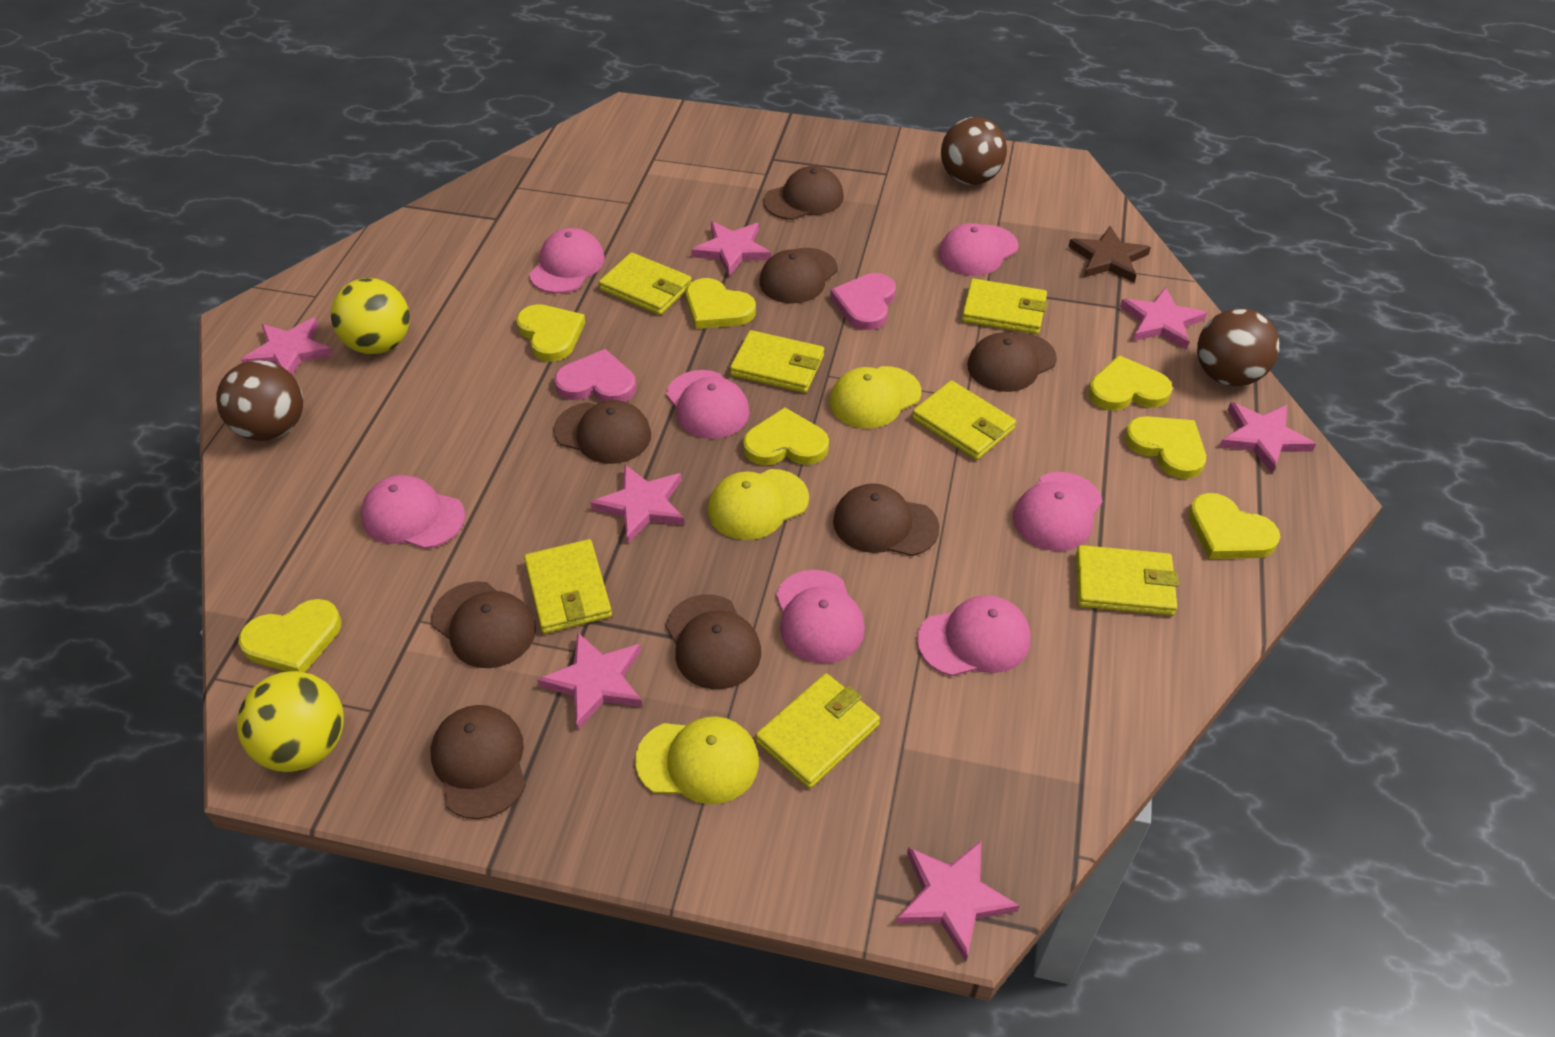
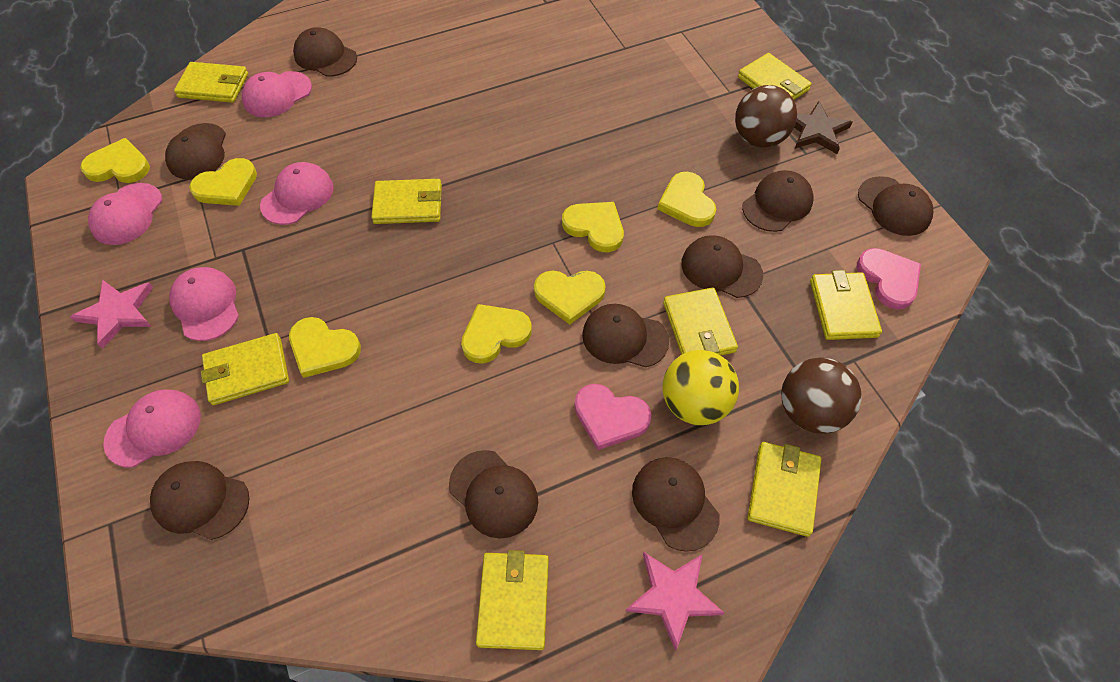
brown ball: [216,360,303,441] [941,117,1007,185] [1197,308,1279,386] = 3 -> [735,85,797,148] [781,358,862,434] = 2
brown cap: [431,581,536,668] [431,705,526,819] [553,400,651,464] [666,594,761,689] [760,248,838,303] [763,166,844,220] [833,483,940,556] [967,332,1057,392] = 8 -> [150,461,250,540] [165,123,226,180] [293,27,357,77] [449,450,538,539] [582,304,669,367] [632,457,720,552] [681,235,763,298] [742,170,814,232] [858,176,933,236] = 9
pink cap: [361,475,465,549] [529,228,605,293] [666,370,750,439] [776,570,865,664] [917,595,1030,676] [938,223,1019,276] [1013,472,1102,551] = 7 -> [88,183,163,245] [103,389,201,468] [169,267,239,341] [242,71,312,118] [260,162,334,225] = 5
pink star: [241,317,333,375] [537,632,643,730] [590,465,685,544] [691,221,771,276] [896,841,1020,962] [1120,287,1207,350] [1219,402,1316,474] = 7 -> [70,280,153,349] [626,552,724,651] = 2
yellow ball: [237,671,344,772] [331,278,410,354] = 2 -> [662,350,739,425] = 1
yellow cap: [635,716,759,804] [708,469,809,540] [829,366,921,429] = 3 -> none = 0
yellow wallet: [524,539,612,634] [599,252,692,315] [730,330,824,393] [756,673,880,788] [912,380,1016,460] [962,279,1047,334] [1076,545,1179,616] = 7 -> [174,62,248,103] [201,333,289,405] [371,179,442,224] [476,550,549,650] [663,287,738,356] [738,53,812,100] [747,442,821,537] [810,270,882,340] = 8

